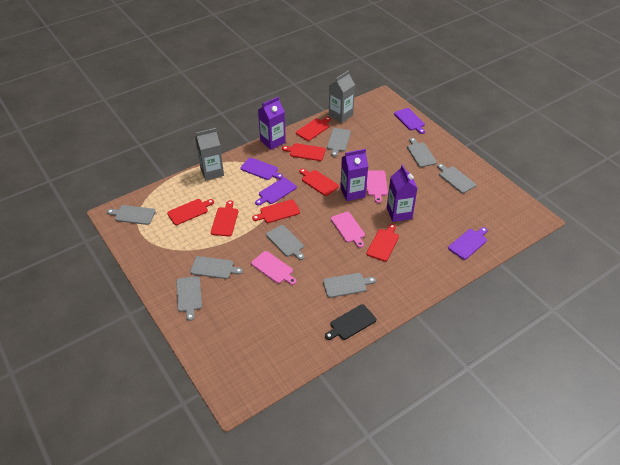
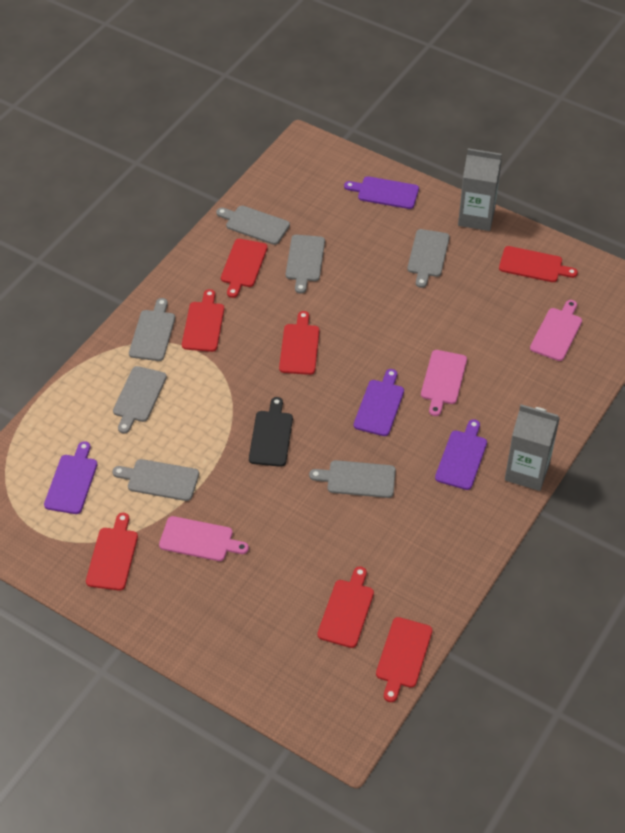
grey cutting board: [107,205,156,225] [176,276,202,321] [190,256,243,279] [266,225,305,260] [323,273,376,298] [327,128,351,157] [407,138,437,167] [437,164,476,193] = 8 -> [113,366,167,434] [113,459,199,501] [129,298,175,361] [216,206,290,245] [286,235,325,294] [309,460,396,498] [407,229,450,288] = 7
purple carton: [258,97,286,150] [340,149,368,201] [387,165,417,222] = 3 -> none = 0

